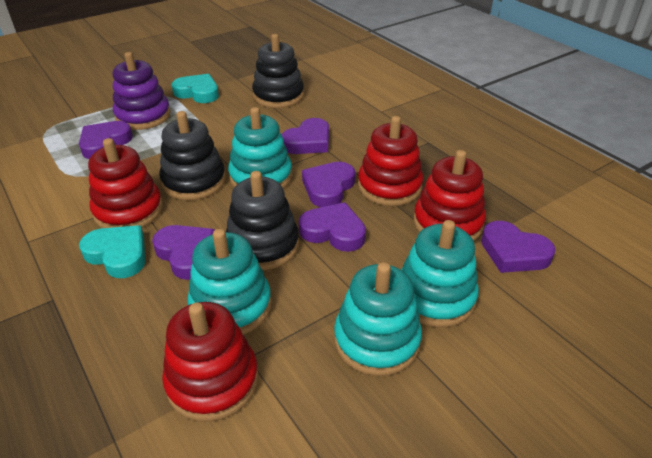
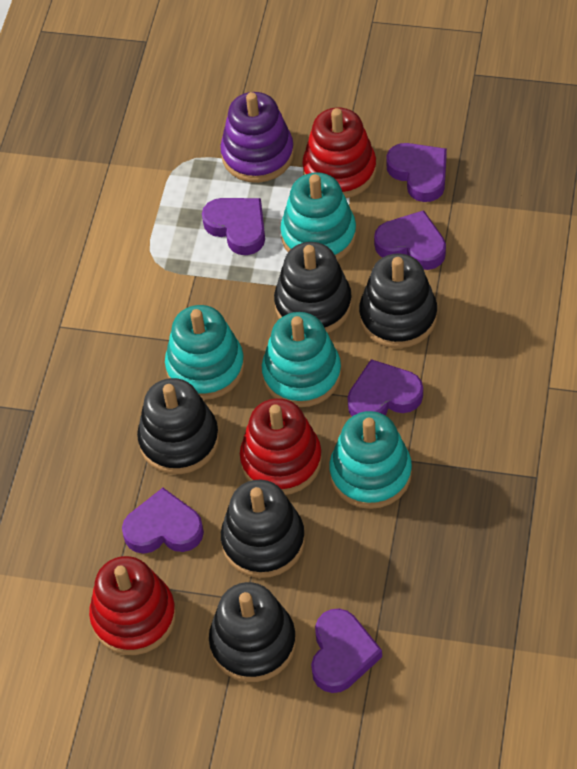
black stacking toy: [159,111,226,200] [226,171,299,270] [252,34,304,108] = 3 -> [137,378,219,474] [209,582,296,682] [221,480,305,578] [274,242,352,333] [359,254,437,348] = 5
red stacking toy: [88,138,163,228] [162,302,259,422] [358,116,423,206] [413,150,486,241] = 4 -> [89,556,176,655] [240,398,322,495] [302,108,376,198] = 3
turquoise heart: [79,225,145,278] [172,74,219,103] = 2 -> none = 0

